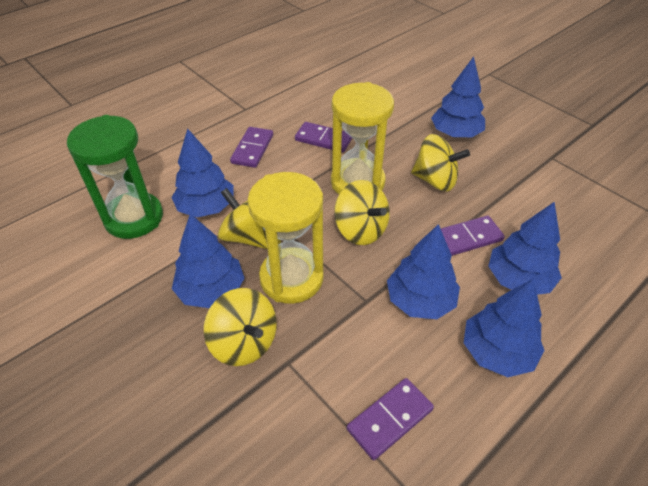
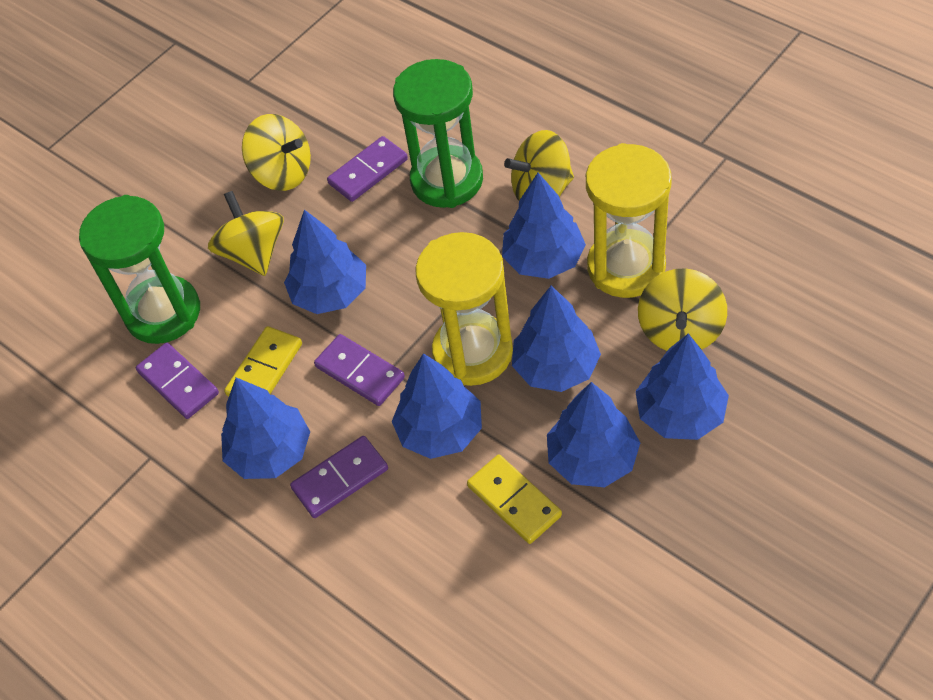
blue tree: [171,128,234,217] [172,214,244,308] [387,224,460,319] [431,56,485,138] [464,279,545,377] [488,202,562,295] = 6 -> [221,377,310,479] [284,210,366,314] [392,353,482,459] [502,173,586,279] [512,285,601,392] [547,382,640,488] [635,333,729,440] = 7
green hourglass: [67,115,163,239] = 1 -> [79,195,200,344] [393,59,483,208] = 2
yellow domino: none = 0 -> [224,326,302,396] [467,455,562,544] = 2

